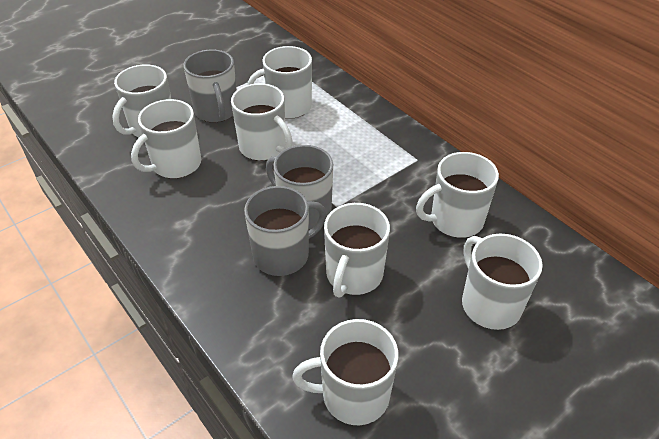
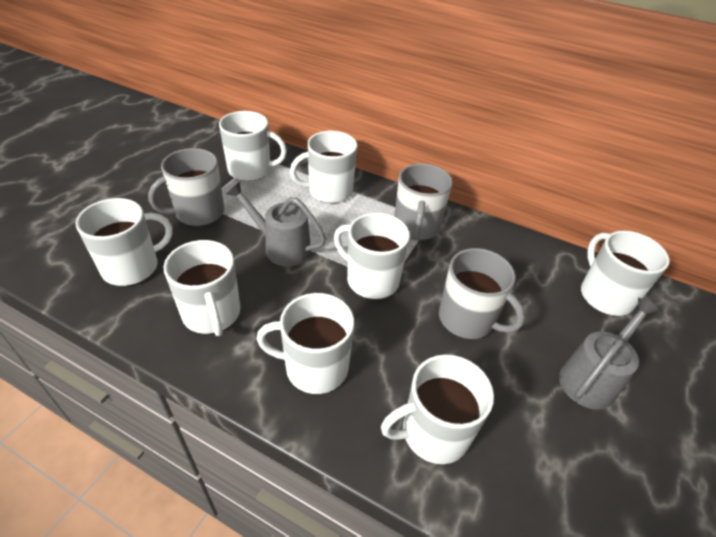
grey watering can: none = 0 -> [226,182,326,266] [559,298,660,409] = 2

